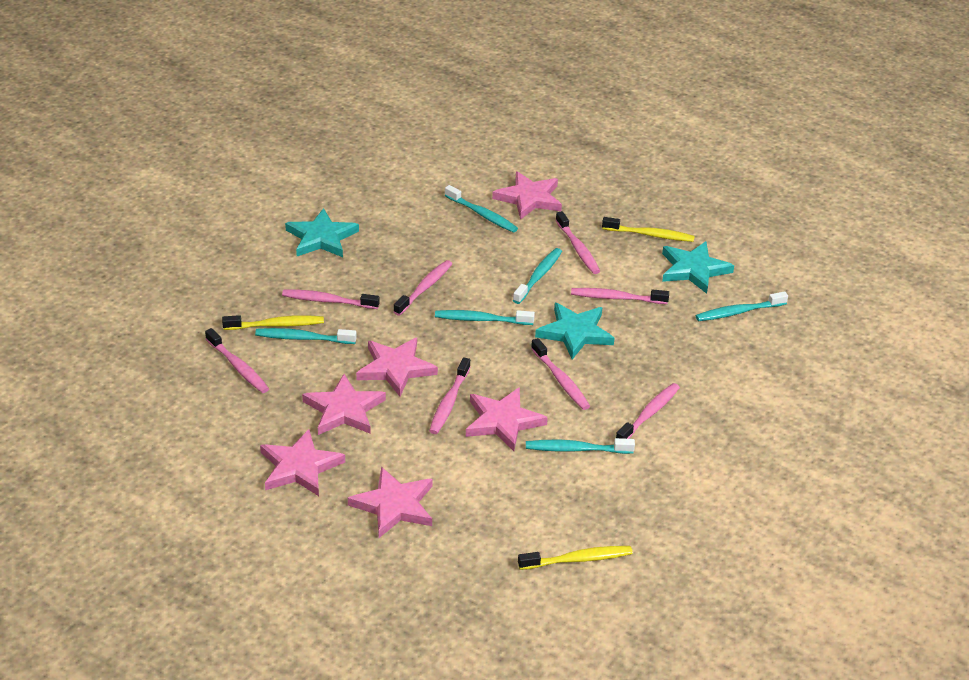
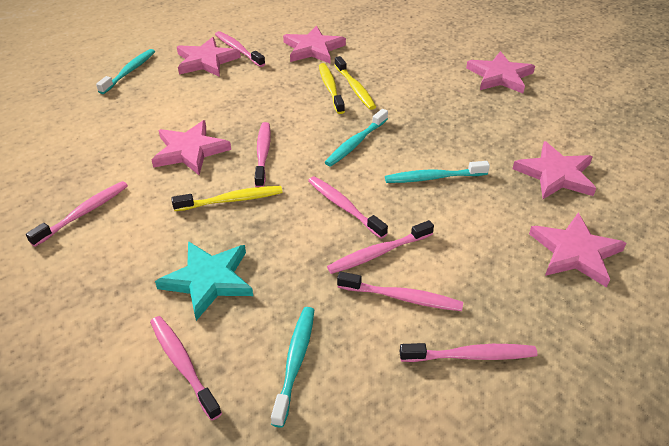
turquoise star: [285,208,359,257] [535,303,614,359] [662,241,734,294] = 3 -> [155,241,253,321] = 1
turquoise toothbrush: [255,328,357,344] [435,310,535,325] [445,185,518,233] [513,248,562,304] [526,438,635,454] [696,291,788,321] = 6 -> [96,49,155,94] [271,307,314,428] [325,109,388,167] [385,161,490,183] = 4

